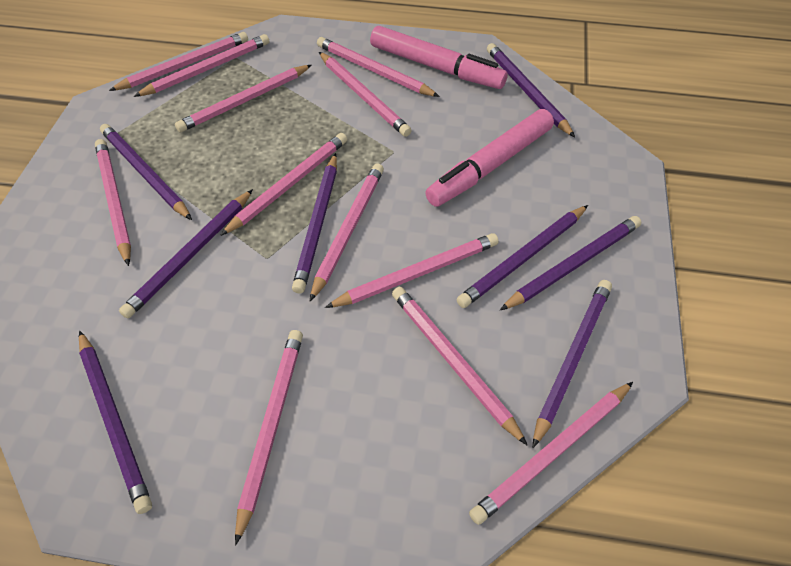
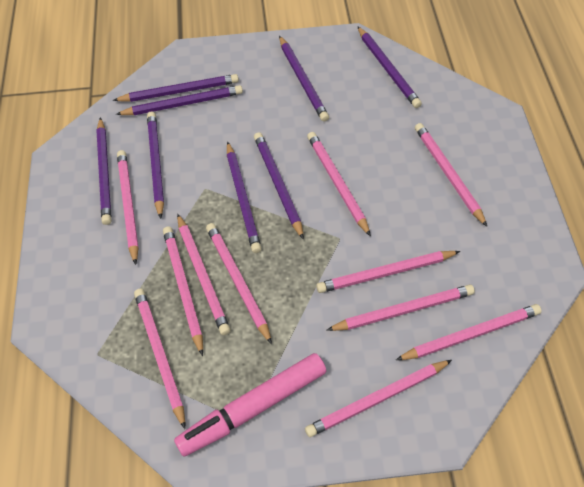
pink marker: [370,26,508,89] [425,109,554,207] = 2 -> [174,353,326,457] = 1
pink pencil: [95,139,131,266] [109,32,248,91] [134,34,269,97] [175,65,312,132] [220,133,347,236] [235,330,303,545] [310,163,384,301] [317,37,440,97] [319,52,412,137] [325,233,499,308] [392,287,528,446] [469,382,633,525] = 12 -> [117,150,139,265] [134,289,185,429] [163,226,203,356] [177,214,231,335] [206,223,272,344] [305,360,452,437] [307,132,371,236] [316,251,460,293] [327,284,475,331] [396,304,541,360] [415,123,487,227] = 11

